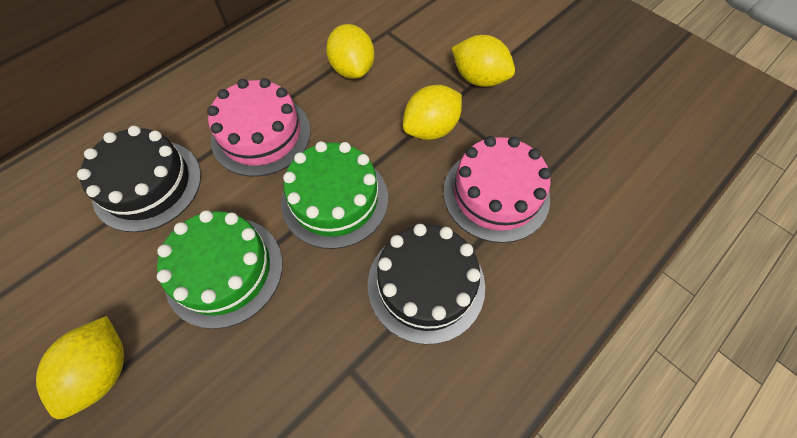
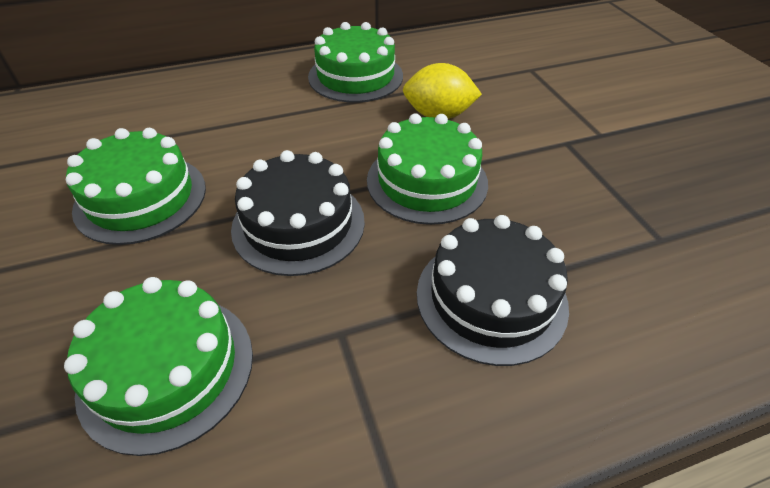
green cake: [157,210,282,329] [281,141,388,249] = 2 -> [64,277,253,456] [66,128,206,245] [308,22,403,103] [367,113,488,225] = 4
pink cake: [207,78,311,177] [443,136,551,243] = 2 -> none = 0
yellow lemon: [36,316,124,419] [326,24,374,79] [403,85,462,140] [452,35,515,87] = 4 -> [403,63,482,119] = 1

